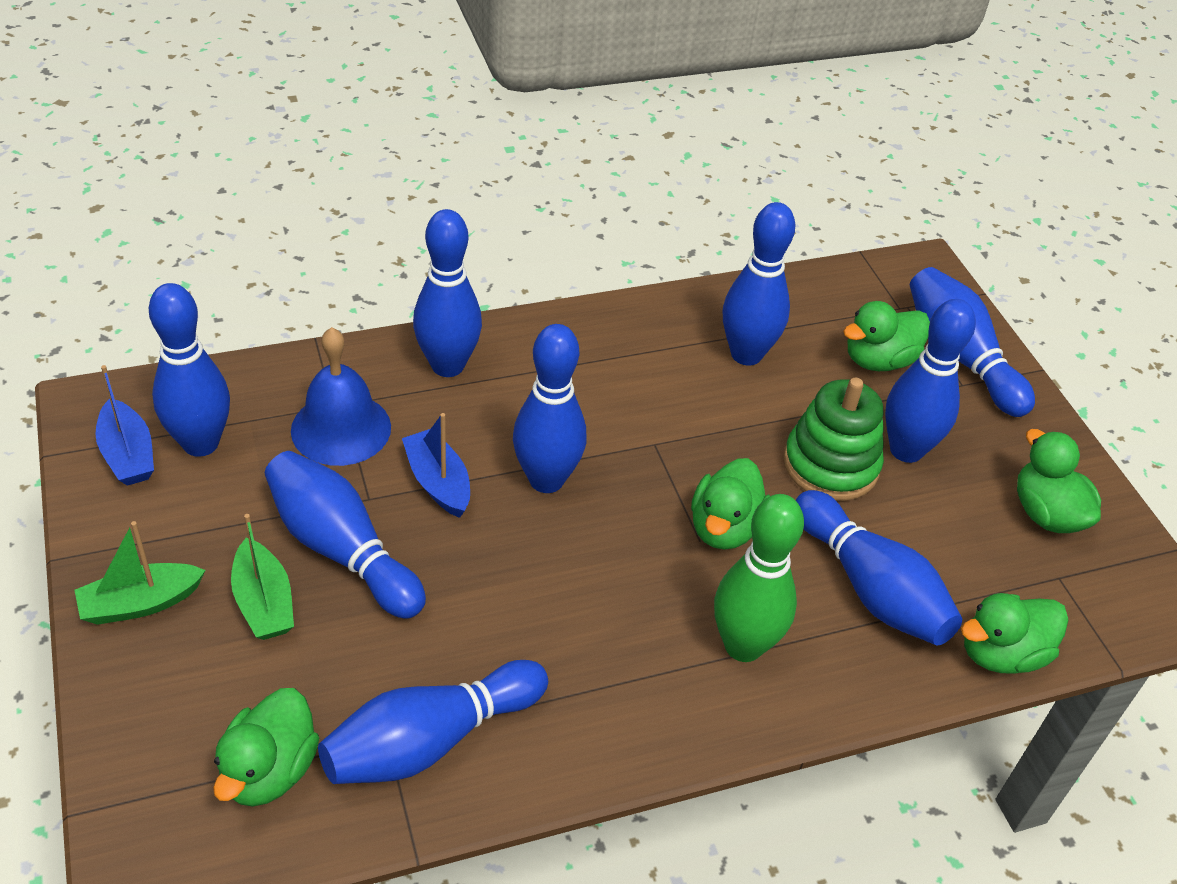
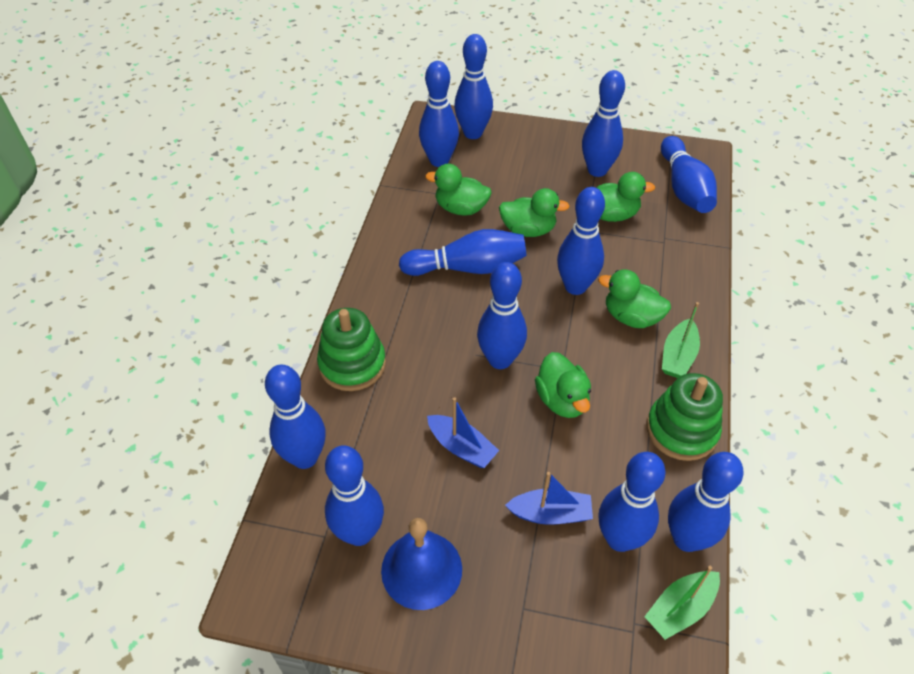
blue bowling pin: [149,283,230,457] [265,451,426,619] [318,660,548,784] [413,209,482,377] [513,324,587,493] [723,202,795,365] [796,490,962,646] [885,299,976,463] [910,267,1035,417] = 9 -> [265,365,326,469] [325,445,384,546] [399,229,526,276] [419,61,459,167] [454,34,493,139] [477,262,527,369] [557,187,605,295] [582,70,625,177] [598,452,666,552] [661,136,717,213] [668,452,744,552] = 11
green bowling pin: [714,494,804,662] = 1 -> none = 0
green stacking toy: [783,378,884,501] = 1 -> [317,308,386,391] [647,373,723,461] = 2

